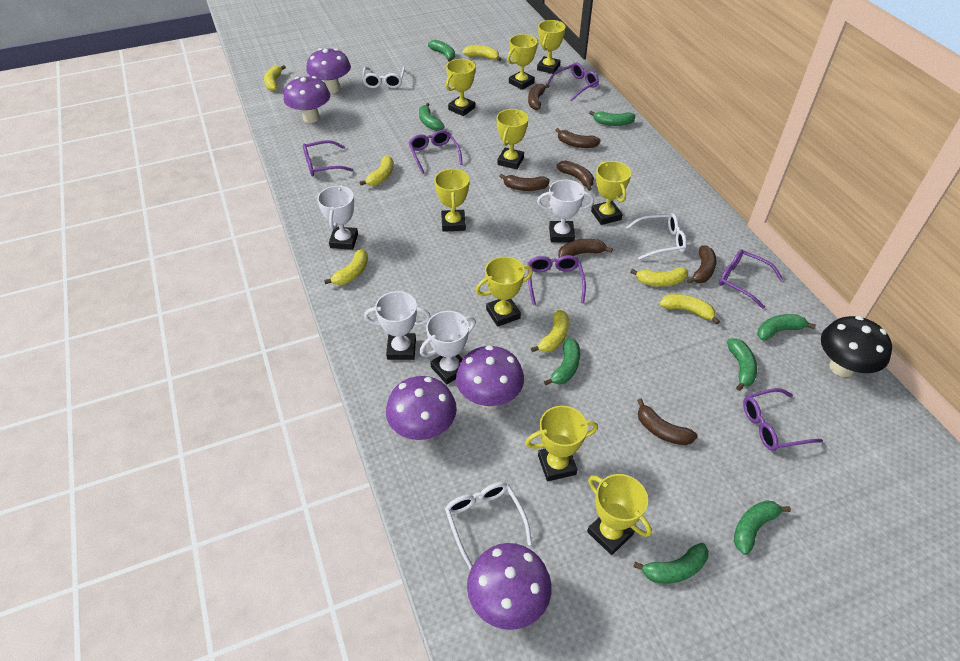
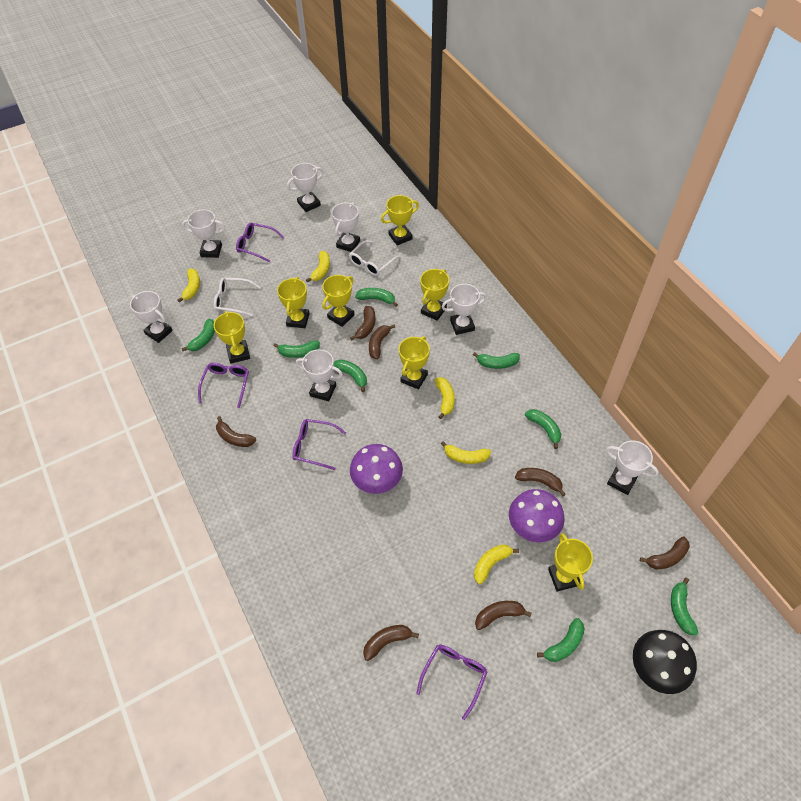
purple glasses: [303,140,353,176] [409,130,463,174] [527,255,586,305] [546,63,599,101] [719,249,783,309] [743,388,823,451] = 6 -> [198,363,249,408] [236,223,284,263] [292,419,346,470] [416,645,488,720] = 4
purple mushroom: [284,76,330,123] [306,48,351,93] [386,376,457,440] [456,345,524,408] [467,543,552,630] = 5 -> [350,444,403,494] [509,489,565,542] = 2
white glasses: [362,67,405,88] [445,482,532,570] [626,213,687,260] = 3 -> [214,278,261,317] [349,240,400,276] = 2
white trophy: [317,185,358,250] [364,291,431,360] [420,311,476,384] [537,179,594,243] = 4 -> [130,291,173,343] [182,209,225,258] [287,163,323,212] [296,349,343,401] [332,202,360,252] [442,284,487,335] [606,441,659,495] = 7
yellow banana: [264,65,286,91] [324,249,368,285] [360,156,393,186] [462,45,501,61] [531,310,569,352] [630,267,688,287] [660,294,720,324] = 7 -> [178,269,200,302] [306,251,330,283] [435,377,455,419] [441,441,491,464] [474,544,519,584] = 5
yellow trophy: [434,168,469,232] [446,59,476,116] [476,257,533,327] [497,109,528,169] [507,34,538,90] [525,406,598,481] [537,20,565,74] [587,474,652,555] [591,161,631,225] = 9 -> [214,311,250,363] [277,277,310,328] [322,275,354,327] [381,195,419,245] [399,336,430,389] [420,269,449,321] [548,533,593,592] = 7

